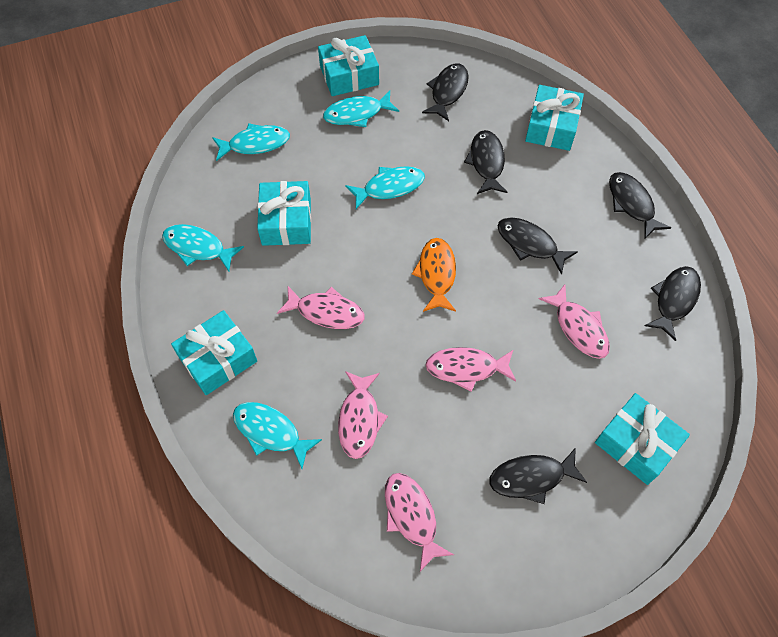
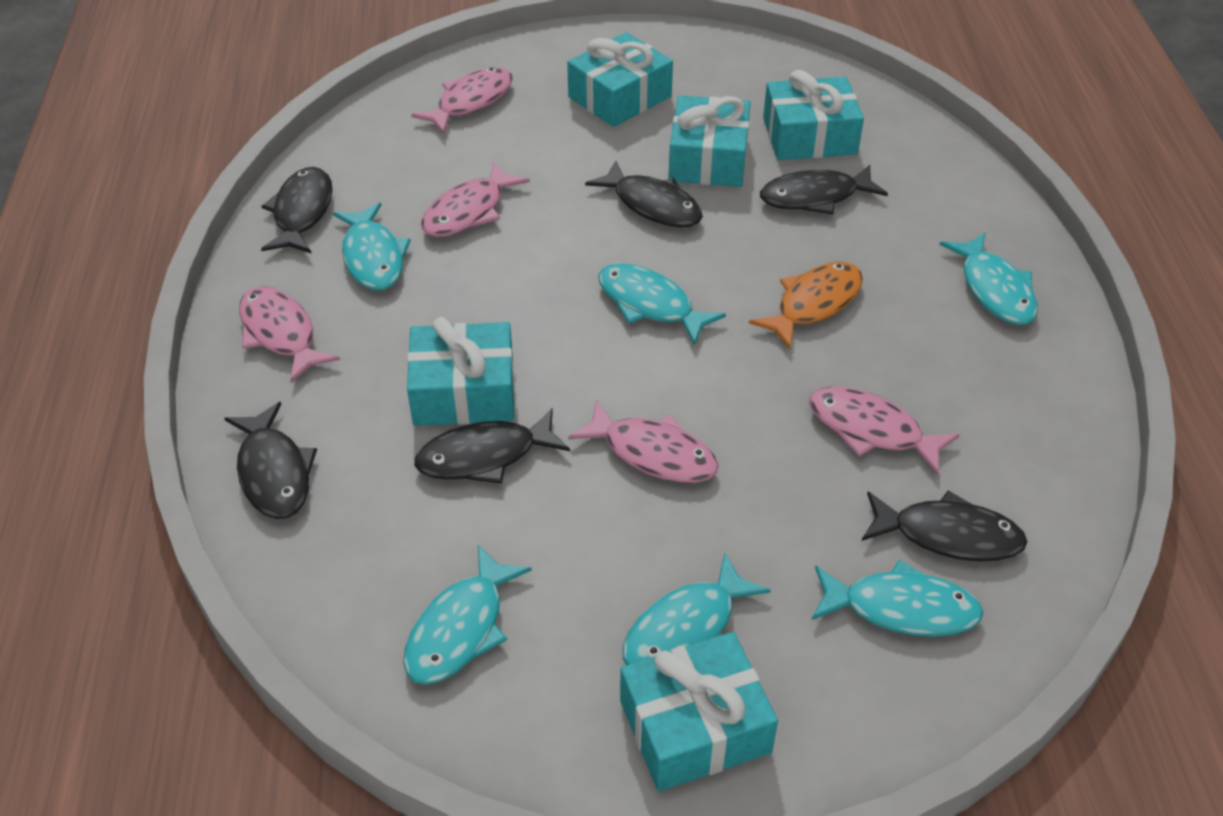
turquoise fish: [162,224,244,271] [212,123,290,161] [233,402,322,469] [323,91,399,127] [345,166,425,209] = 5 -> [333,202,411,290] [403,545,532,685] [598,263,726,345] [623,553,771,665] [812,560,983,637] [939,233,1038,325] = 6

